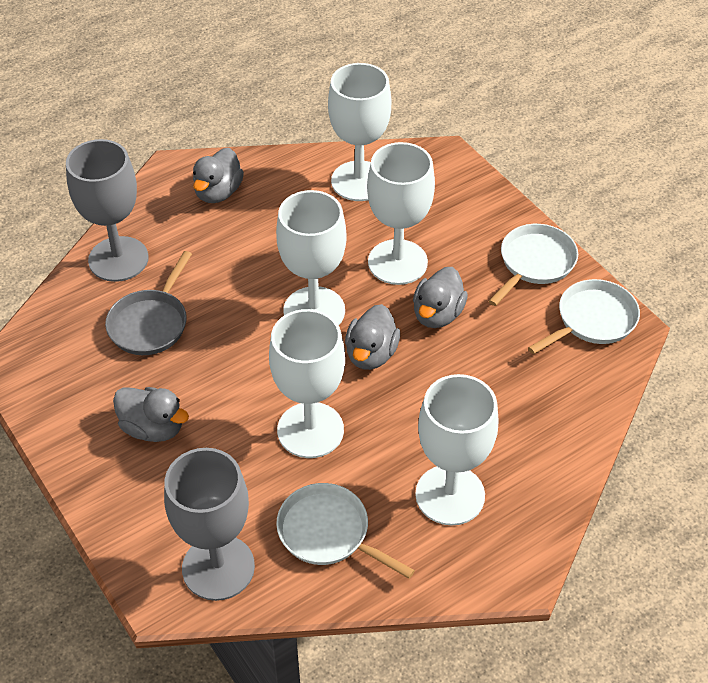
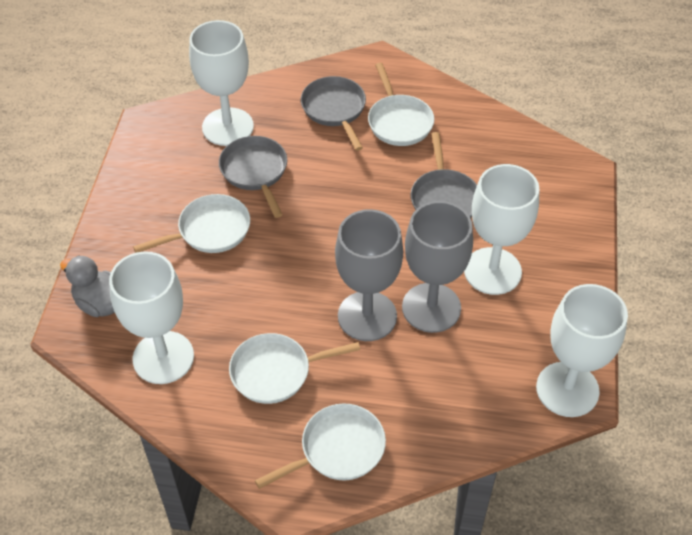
grey duck: [113,387,189,442] [193,148,244,203] [345,304,400,370] [413,267,468,328] = 4 -> [60,255,115,317] = 1
grey pan: [105,251,192,355] = 1 -> [219,136,287,218] [301,76,366,151] [411,132,477,218] = 3
white goblet: [269,309,345,458] [276,190,347,325] [328,63,391,201] [367,142,435,285] [415,374,498,526] = 5 -> [109,251,194,384] [189,20,254,146] [464,164,540,295] [536,284,628,417] = 4
white pan: [276,483,415,579] [488,224,578,306] [528,279,640,354] = 3 -> [133,194,250,253] [229,333,360,404] [255,403,386,489] [368,63,434,146] = 4

